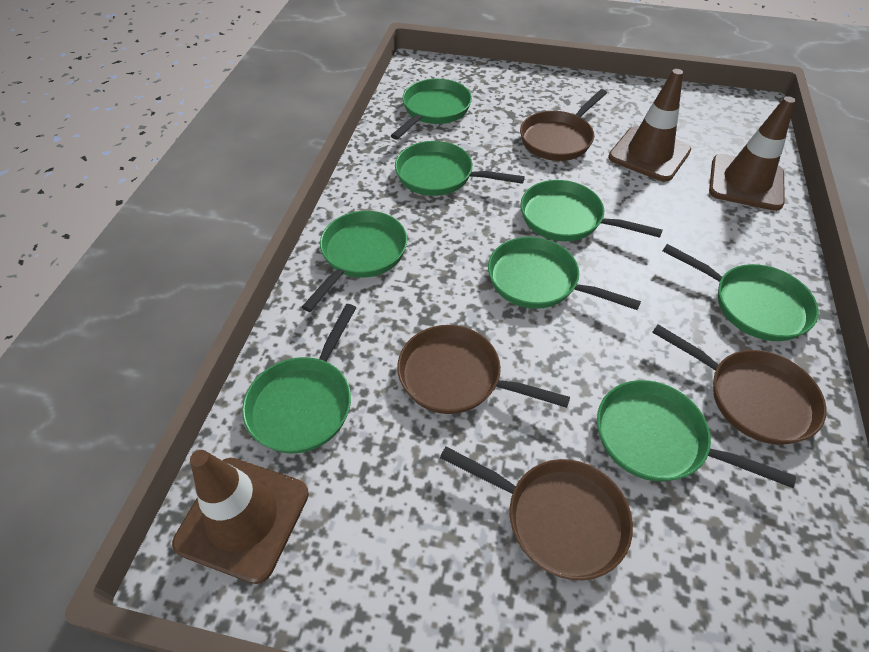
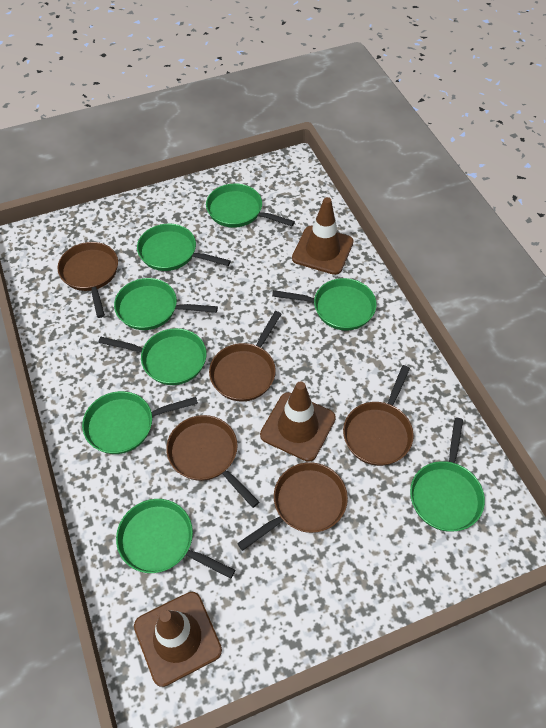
brown pan: [397,325,570,414] [440,446,633,580] [520,89,607,161] [652,324,827,445] = 4 -> [57,242,118,318] [166,415,259,508] [209,311,282,401] [237,462,348,551] [343,365,414,466] = 5

